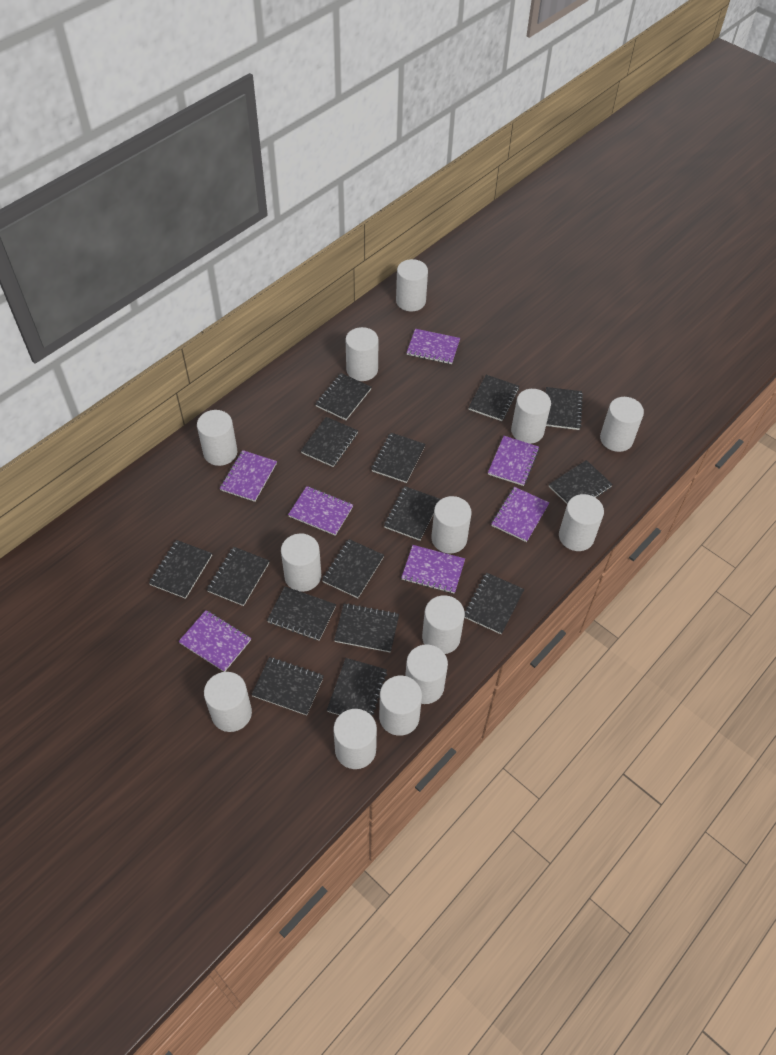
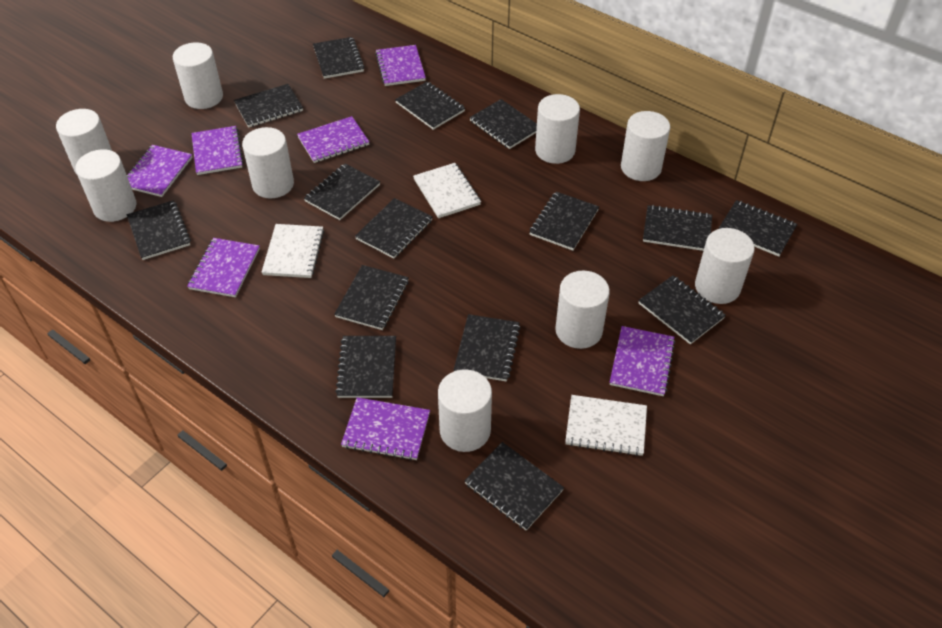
white cylinder: [197,410,237,466] [204,672,252,732] [281,533,321,592] [334,709,377,769] [346,327,379,381] [379,676,422,736] [396,259,428,311] [405,644,448,704] [422,595,465,654] [431,496,472,553] [511,389,551,444] [559,494,604,551] [600,397,644,452] = 13 -> [56,109,112,174] [75,149,136,222] [173,42,223,109] [242,127,294,198] [438,370,492,452] [535,94,580,164] [555,270,610,349] [621,111,670,181] [695,228,755,304] = 9
white notebook: none = 0 -> [261,224,324,278] [413,163,481,218] [565,395,647,456] = 3

